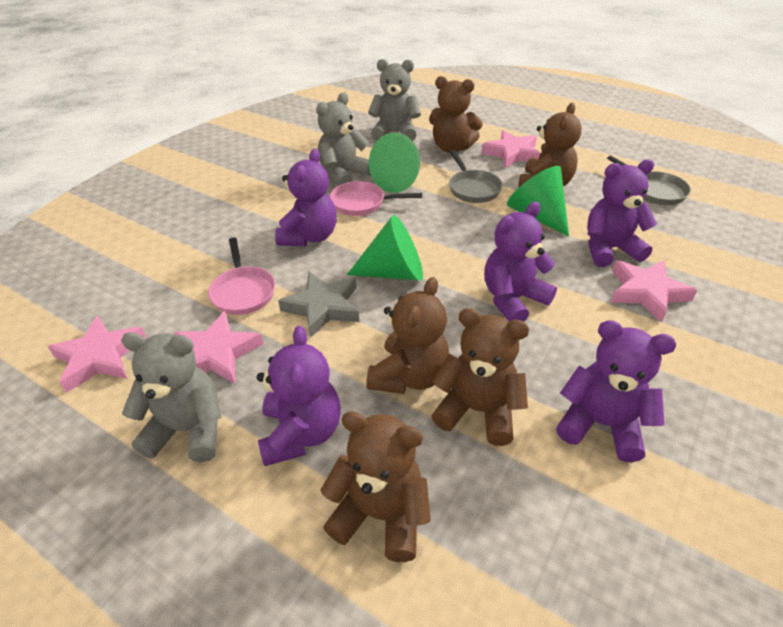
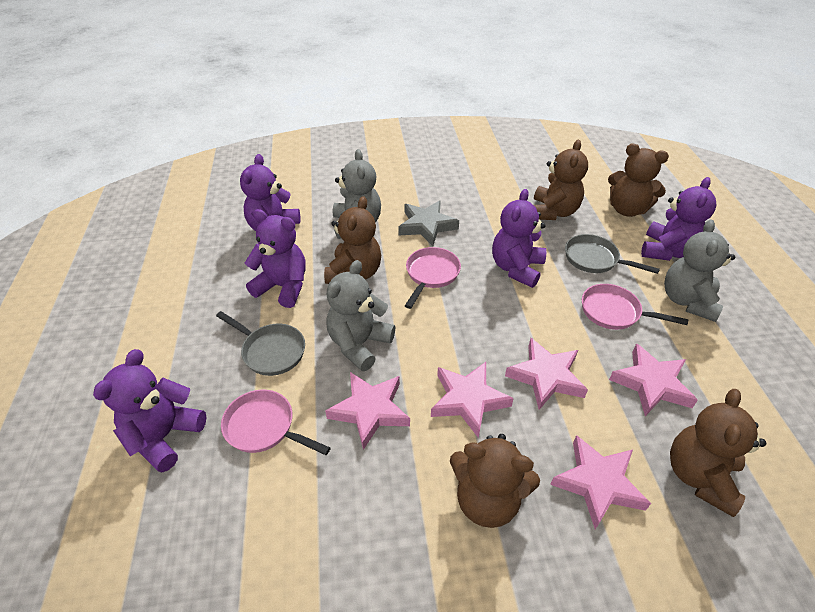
green cone: [347,215,423,281] [369,133,420,193] [507,166,569,237] = 3 -> none = 0
pink pan: [208,237,275,315] [330,181,422,216] = 2 -> [221,390,331,455] [405,247,461,309] [582,284,688,330] = 3
pink star: [48,315,146,393] [174,311,263,384] [482,130,541,168] [610,260,698,323] = 4 -> [325,372,410,450] [431,362,514,438] [505,338,588,410] [550,435,651,529] [609,343,698,416] = 5

